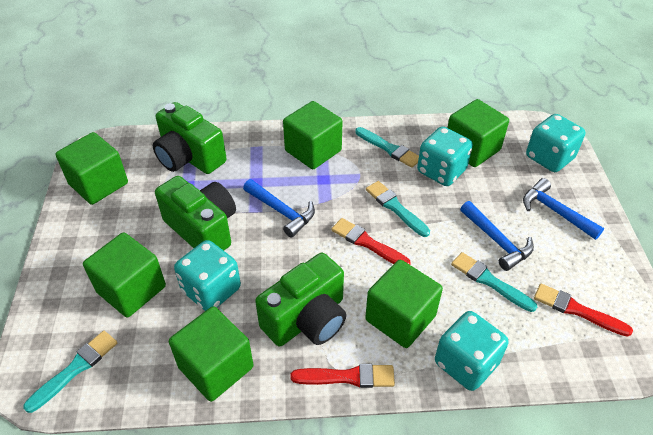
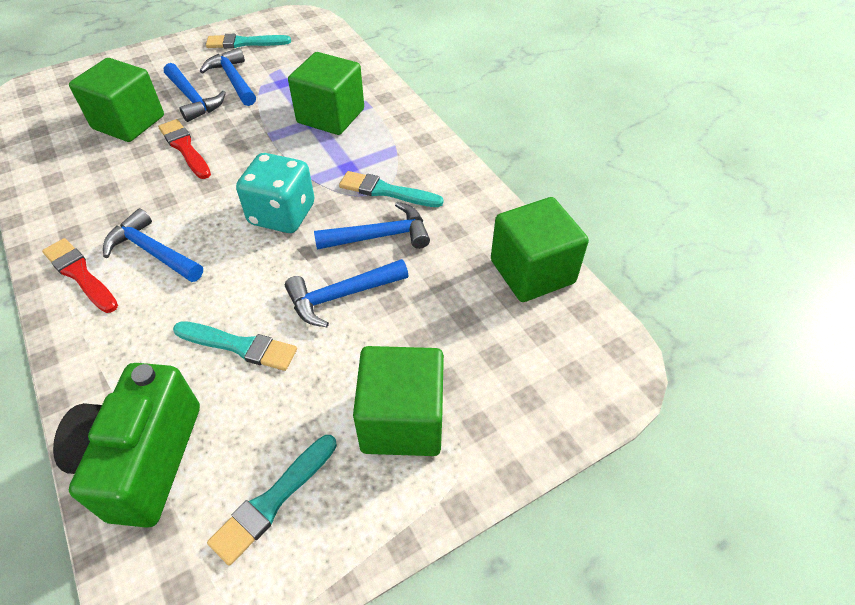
blue hammer: [243,179,315,238] [460,201,534,271] [523,178,604,240] = 3 -> [103,208,203,282] [164,63,226,122] [200,48,256,106] [285,259,409,327] [314,202,430,250] = 5
green camera: [153,102,227,174] [155,176,236,250] [255,253,346,346] = 3 -> [53,363,200,528] = 1
green cube: [55,132,128,205] [83,232,166,317] [169,306,253,402] [283,101,343,169] [365,260,443,348] [447,99,509,167] = 6 -> [69,58,164,142] [288,52,364,135] [353,346,444,456] [491,197,589,302] = 4
red brush: [290,364,395,388] [331,218,411,265] [534,284,633,337] = 3 -> [42,238,118,313] [158,119,211,179] = 2
turquoise dice: [174,240,241,311] [417,126,473,186] [435,311,508,391] [526,114,585,172] = 4 -> [236,153,315,233] = 1

